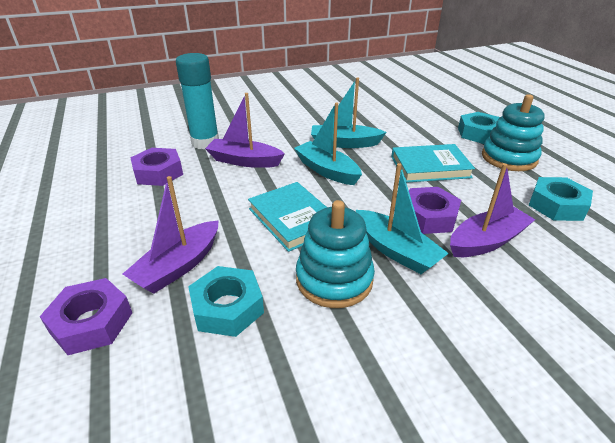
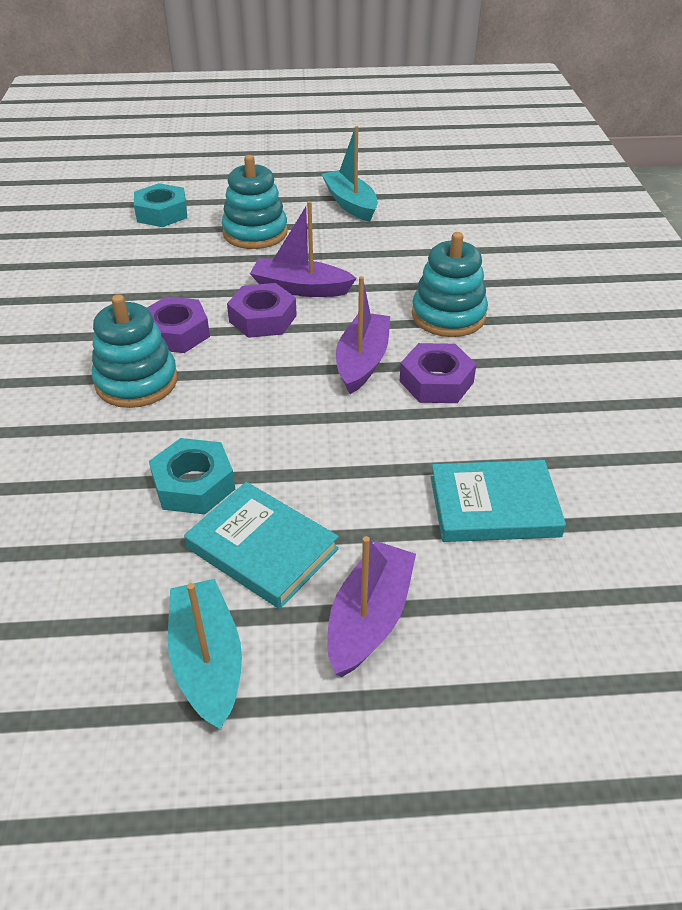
turquoise boat: [294,102,362,185] [311,77,387,148] [356,163,449,274] = 3 -> [168,579,242,729] [322,126,378,222] = 2
turquoise glue stick: [176,53,219,149] = 1 -> none = 0
turquoise nut: [188,266,264,337] [458,112,500,144] [529,177,593,221] = 3 -> [134,183,187,227] [149,438,235,514] = 2
turquoise stacking toy: [296,200,375,308] [482,94,545,171] = 2 -> [92,294,178,408] [222,155,288,249] [412,232,488,337] = 3

